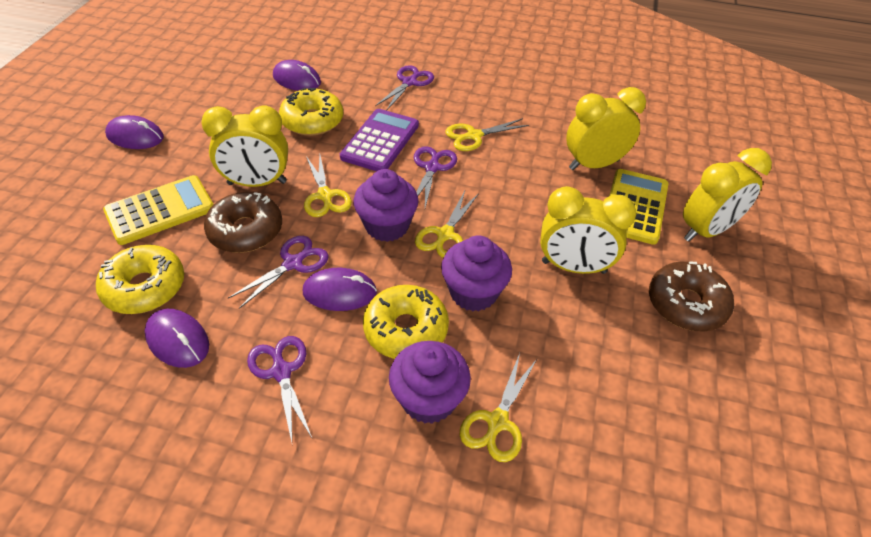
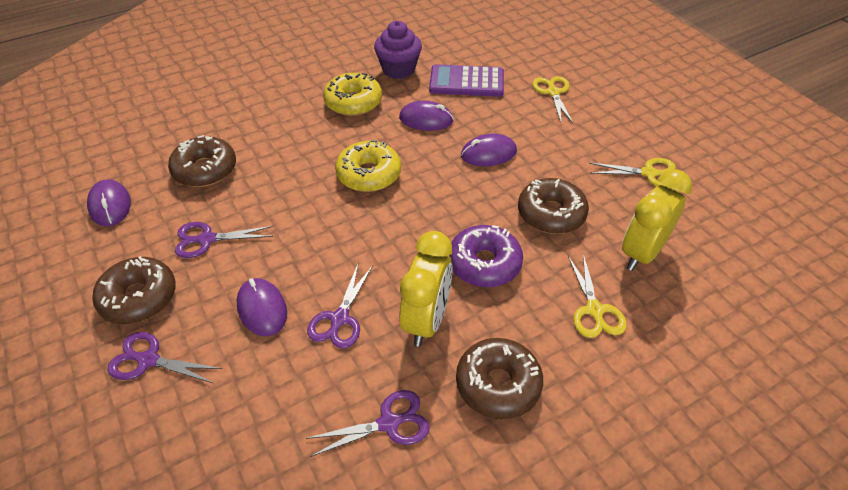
brown donut: [204,192,282,253] [649,262,734,332] = 2 -> [92,256,176,324] [168,135,236,187] [456,338,543,419] [518,178,589,234] = 4
purple cupcake: [353,169,419,242] [389,341,471,424] [441,235,512,311] = 3 -> [374,21,422,79] = 1
purple donut: none = 0 -> [449,225,523,287] = 1
yellow calculator: [103,175,214,245] [609,169,669,245] = 2 -> none = 0
yellow clock: [201,105,288,187] [540,186,637,274] [566,87,646,170] [683,148,772,242] = 4 -> [400,231,453,347] [622,169,692,271] = 2
yellow donut: [96,245,184,314] [279,87,343,136] [363,285,449,359] = 3 -> [323,73,382,116] [335,140,401,192] = 2
yellow scissors: [304,155,352,217] [415,191,479,258] [445,118,529,151] [460,353,537,462] = 4 -> [532,76,574,124] [568,254,627,338] [589,158,676,188] = 3

